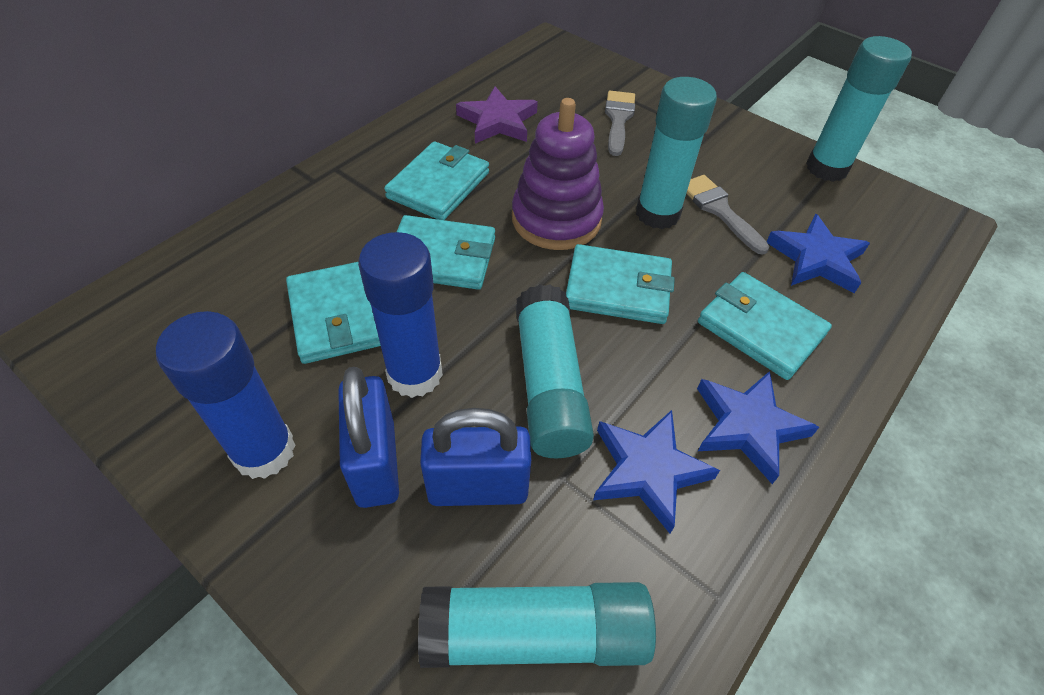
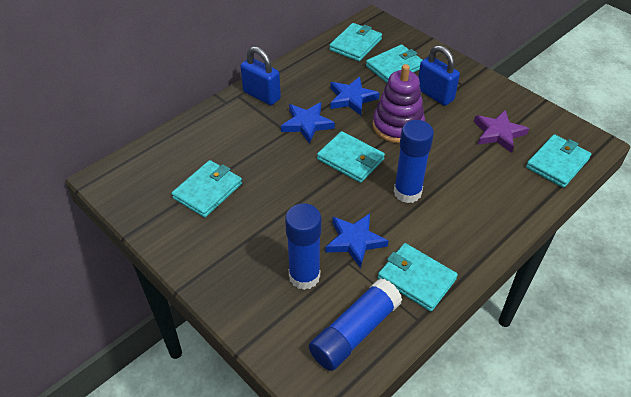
blue glue stick: [156,311,296,479] [358,232,443,398] = 2 -> [285,203,322,290] [309,278,402,371] [394,120,434,203] = 3
grey brush: [605,91,635,156] [686,175,769,255] = 2 -> none = 0
turquoise glue stick: [418,582,656,668] [516,284,594,458] [636,77,717,229] [806,36,912,182] = 4 -> none = 0
turquoise wallet: [286,262,381,364] [384,141,489,220] [397,215,495,290] [566,244,675,324] [698,272,832,380] = 5 -> [172,160,242,218] [317,131,385,183] [329,23,382,61] [366,45,422,83] [378,243,458,312] [526,134,591,188] = 6

